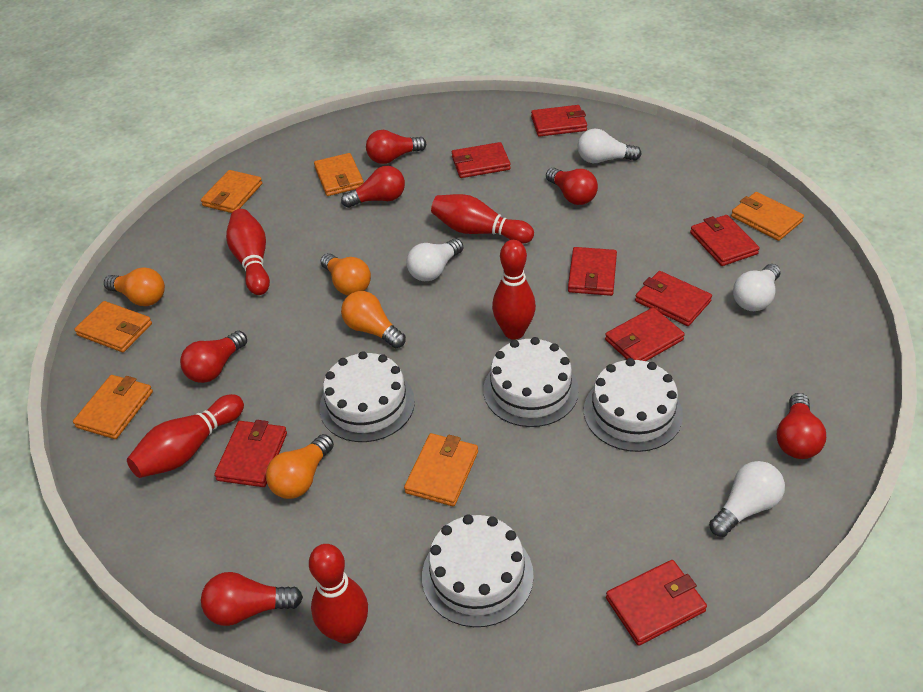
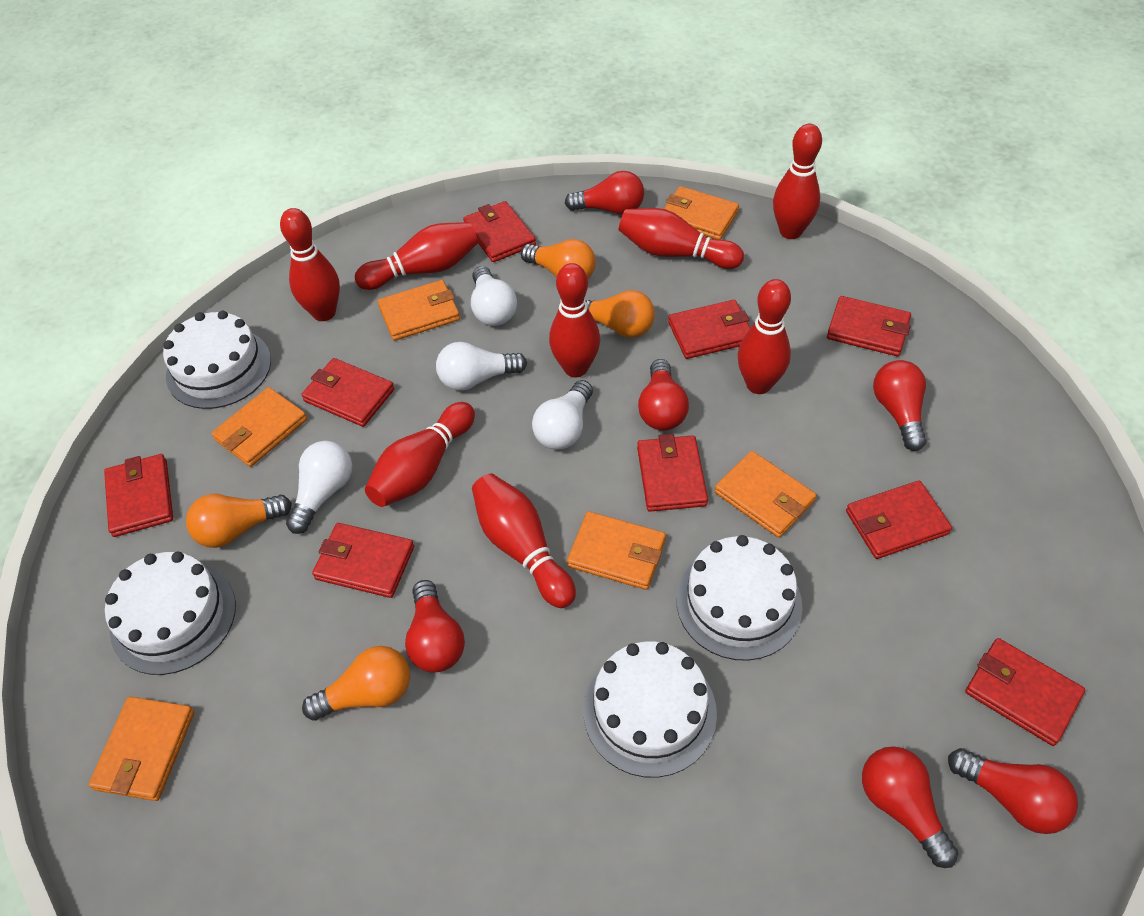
red bowling pin: [127,394,244,478] [226,209,270,295] [309,544,368,644] [431,194,534,244] [492,240,536,340] = 5 -> [280,208,340,321] [355,222,478,290] [365,402,475,507] [472,474,576,608] [549,263,600,378] [619,208,744,269] [738,279,791,394] [773,124,822,239] = 8
red wallet: [214,420,287,487] [452,142,511,178] [531,105,587,137] [568,247,617,296] [605,307,685,361] [606,560,707,646] [635,271,712,326] [690,215,760,266] = 8 -> [104,454,173,537] [301,358,394,427] [312,523,414,598] [463,201,536,262] [637,434,708,512] [668,300,750,359] [827,296,911,356] [846,481,952,559] [965,638,1085,746] = 9

